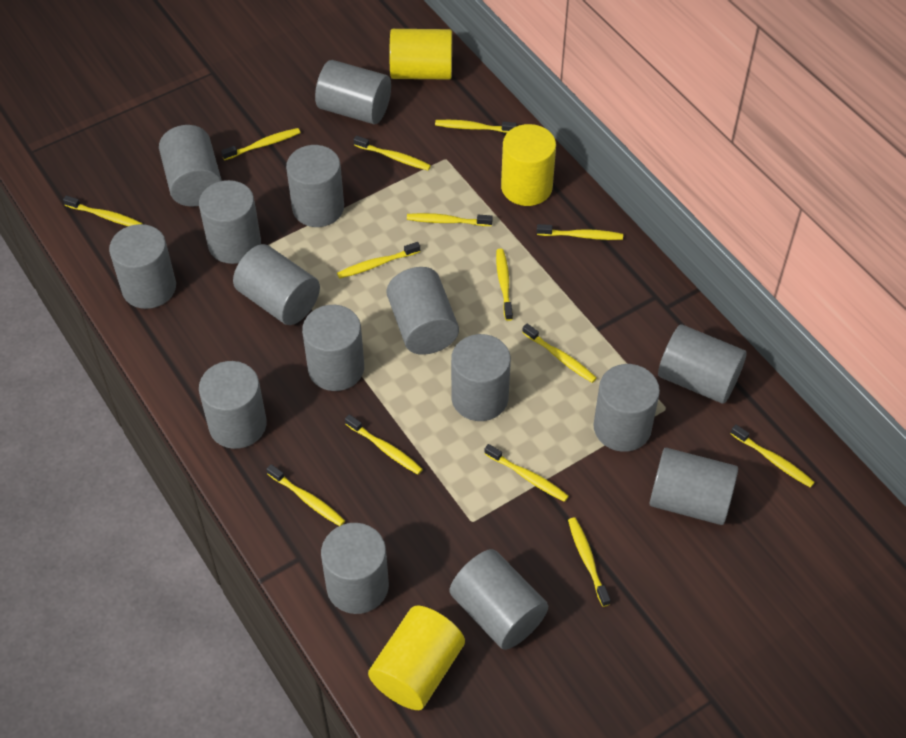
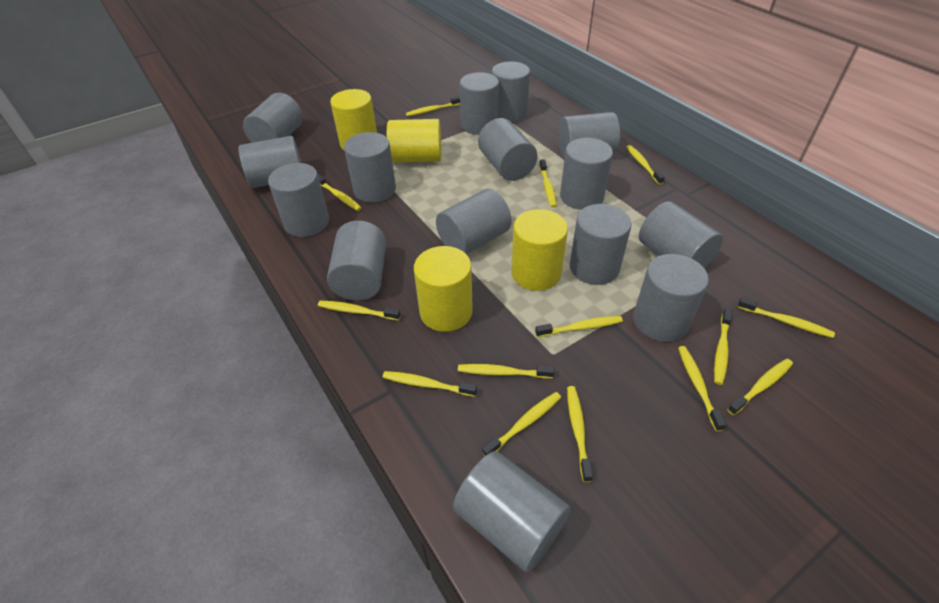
yellow cylinder: [368,605,465,710] [390,29,452,80] [501,124,556,206] = 3 -> [330,89,377,150] [387,119,441,163] [414,246,473,332] [511,209,568,291] = 4

